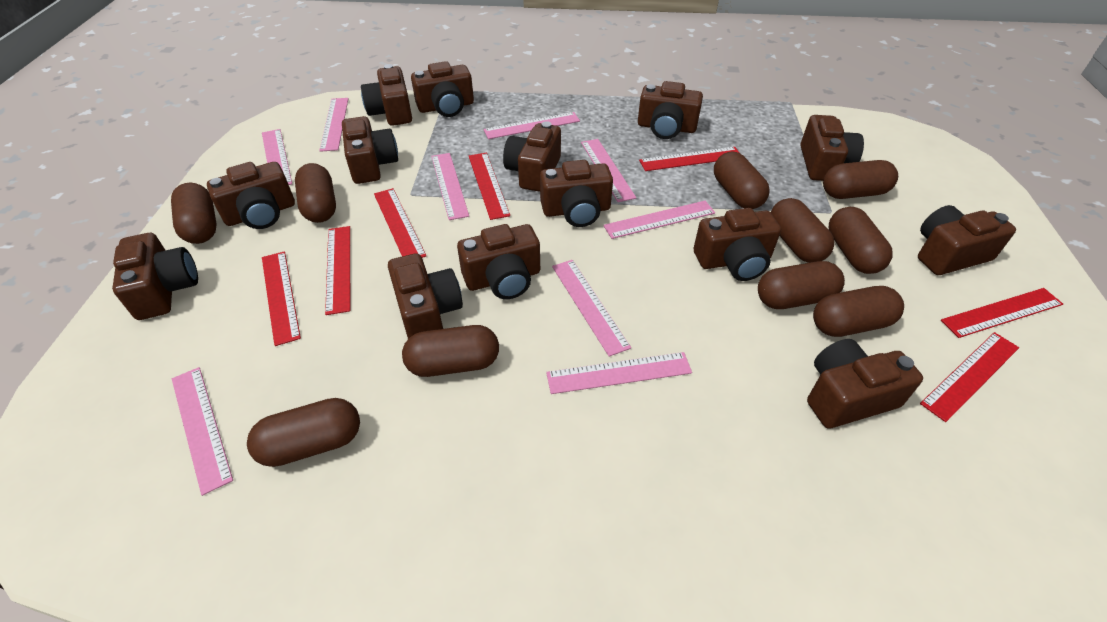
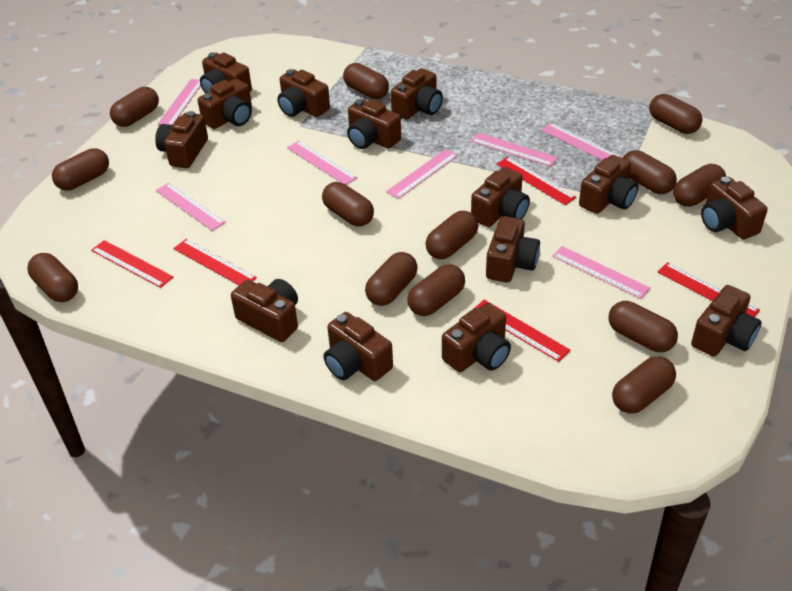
brown capsule: [171,183,217,244] [247,398,360,467] [295,163,336,223] [402,325,499,377] [714,152,770,209] [758,261,845,309] [771,198,835,263] [813,286,904,337] [823,160,898,199] [829,207,893,274] = 10 -> [27,253,78,302] [52,148,109,190] [110,87,159,127] [322,182,374,226] [343,63,389,99] [365,252,418,306] [407,264,465,316] [426,211,478,259] [608,301,678,352] [612,356,676,414] [623,150,677,194] [649,94,703,134] [673,164,726,207] = 13
pink ruler: [172,367,233,496] [262,129,292,185] [319,98,349,152] [431,153,469,220] [484,112,580,139] [546,352,692,394] [552,260,631,357] [581,139,636,202] [603,201,715,239] = 9 -> [156,183,226,231] [158,79,201,125] [287,141,358,185] [386,149,458,199] [471,133,558,167] [541,123,623,160] [552,246,650,299] = 7
red ruler: [262,251,301,346] [325,226,350,315] [374,188,426,258] [469,153,510,220] [639,147,739,171] [920,332,1019,422] [941,288,1063,338] = 7 -> [91,240,173,288] [173,239,257,285] [475,300,570,362] [497,157,576,205] [658,262,760,317] = 5

